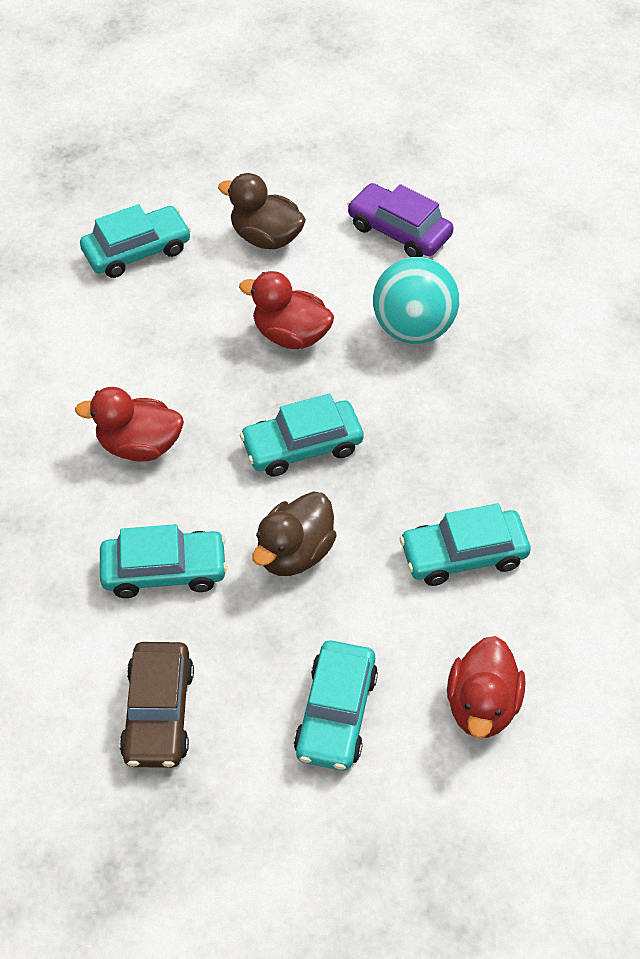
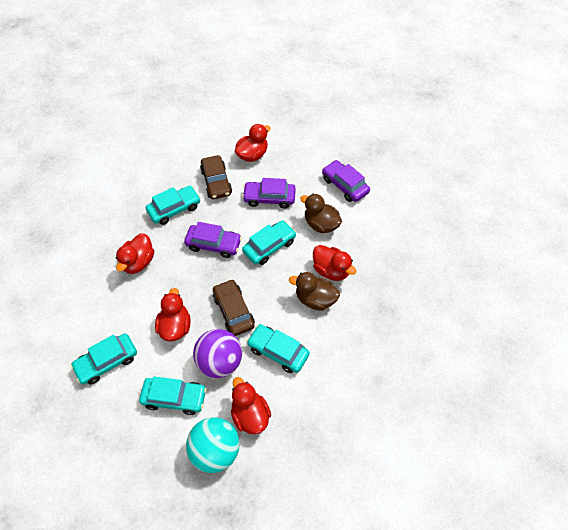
brown car: [119,642,194,768] = 1 -> [200,155,232,199] [213,279,255,336] = 2
purple ball: none = 0 -> [193,329,242,378] = 1
purple car: [347,183,454,257] = 1 -> [184,222,242,258] [242,178,296,208] [322,160,370,202] = 3
red duck: [75,387,184,462] [239,271,334,349] [447,636,526,738] = 3 -> [116,233,154,274] [155,288,191,341] [231,377,271,434] [235,124,271,162] [313,245,356,281] = 5

